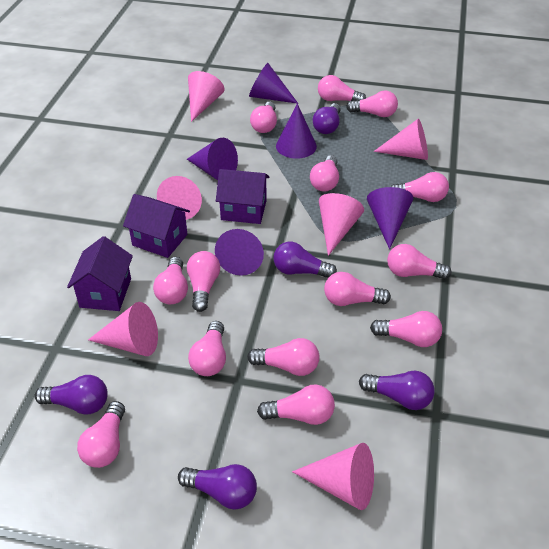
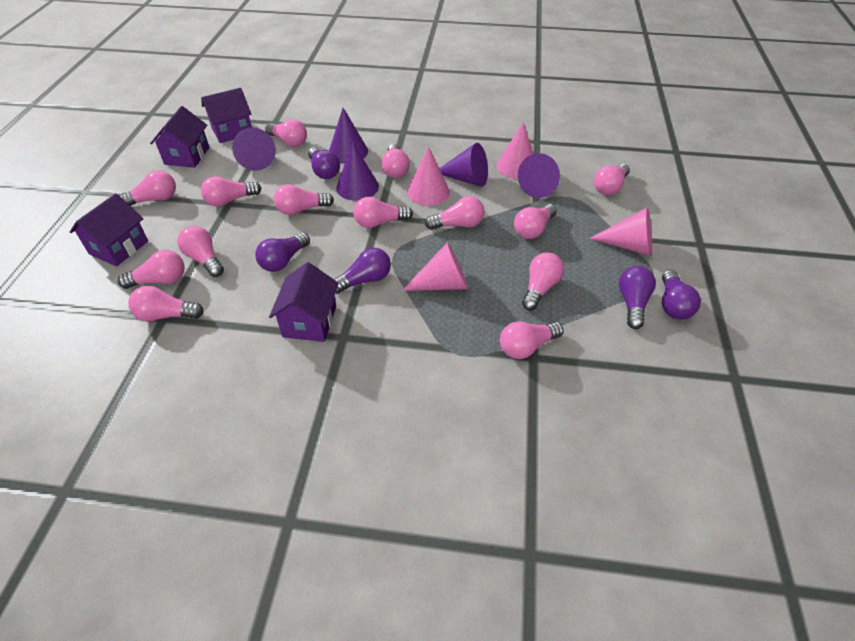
pink cone: [88,302,158,356] [157,176,202,220] [188,71,224,122] [292,443,374,510] [319,193,364,256] [374,119,428,160] = 6 -> [402,242,468,291] [407,147,450,206] [497,122,533,179] [589,207,652,256] = 4
purple house: [67,236,133,311] [123,194,190,258] [216,169,270,224] = 3 -> [70,193,148,266] [150,106,210,168] [201,88,252,143] [269,262,339,342] = 4

